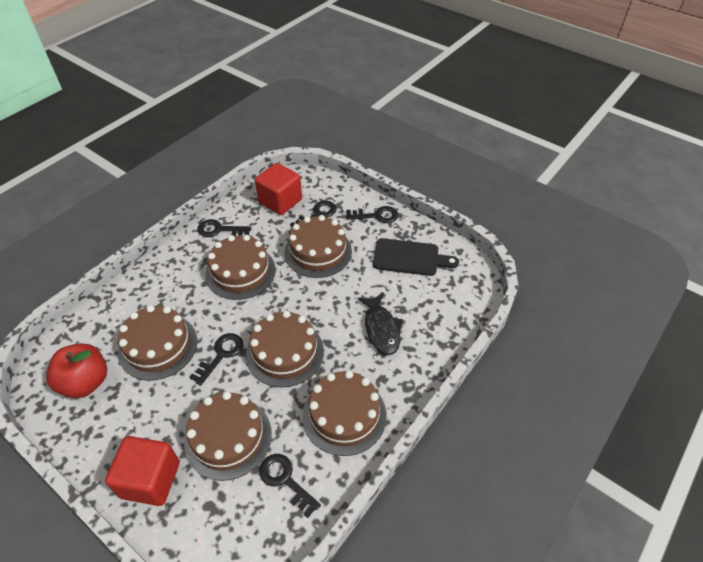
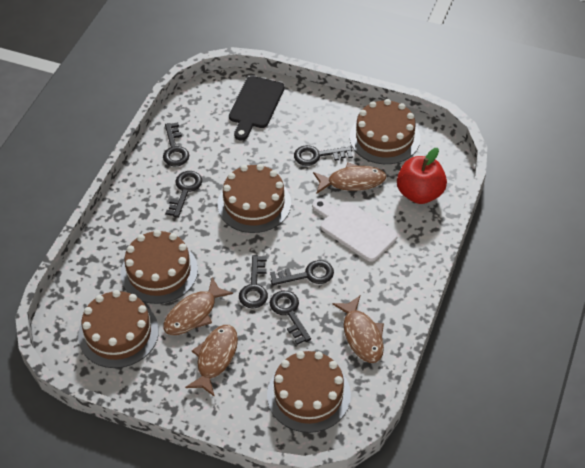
black fish: [357,293,403,355] = 1 -> none = 0
black key: [189,333,243,386] [197,219,251,237] [259,454,321,518] [290,200,337,227] [346,206,398,223] = 5 -> [163,122,189,167] [165,171,202,218] [239,255,268,309] [270,260,334,285] [270,291,311,345] [294,145,353,166] = 6
brown cake: [118,305,197,380] [184,391,272,481] [205,235,276,300] [246,311,324,387] [284,215,352,278] [302,370,387,456] = 6 -> [78,290,159,368] [121,230,198,304] [218,164,291,233] [267,351,351,433] [350,99,420,164] = 5
brown fish: none = 0 -> [163,277,233,335] [185,325,238,397] [313,163,387,194] [332,296,384,363] = 4
red cube: [105,436,180,506] [255,163,302,215] = 2 -> none = 0
white cutting board: none = 0 -> [312,199,398,262] = 1

